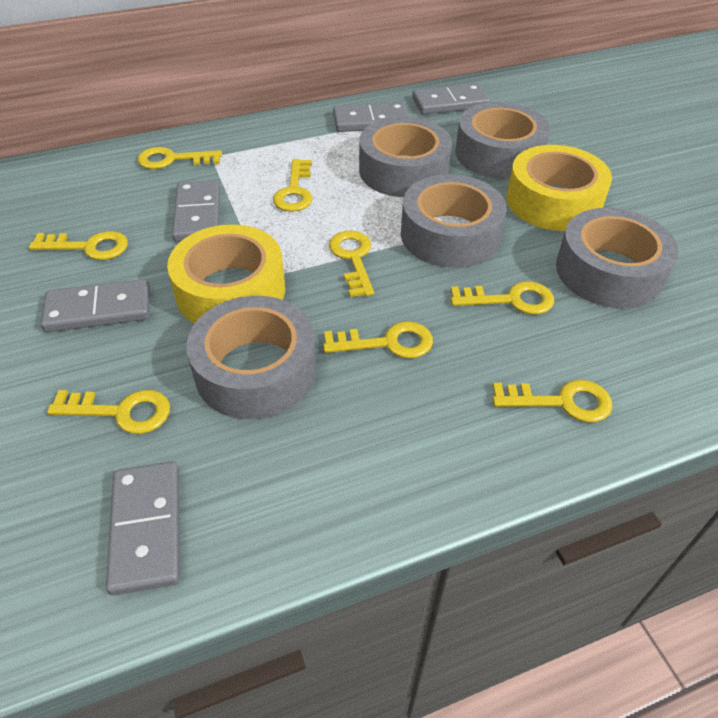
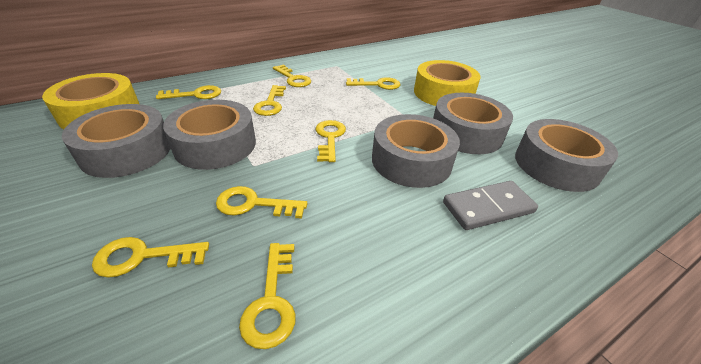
grey domino: [41,279,150,332] [106,462,180,595] [172,180,220,242] [333,102,409,132] [412,84,490,115] = 5 -> [443,181,538,230] = 1

